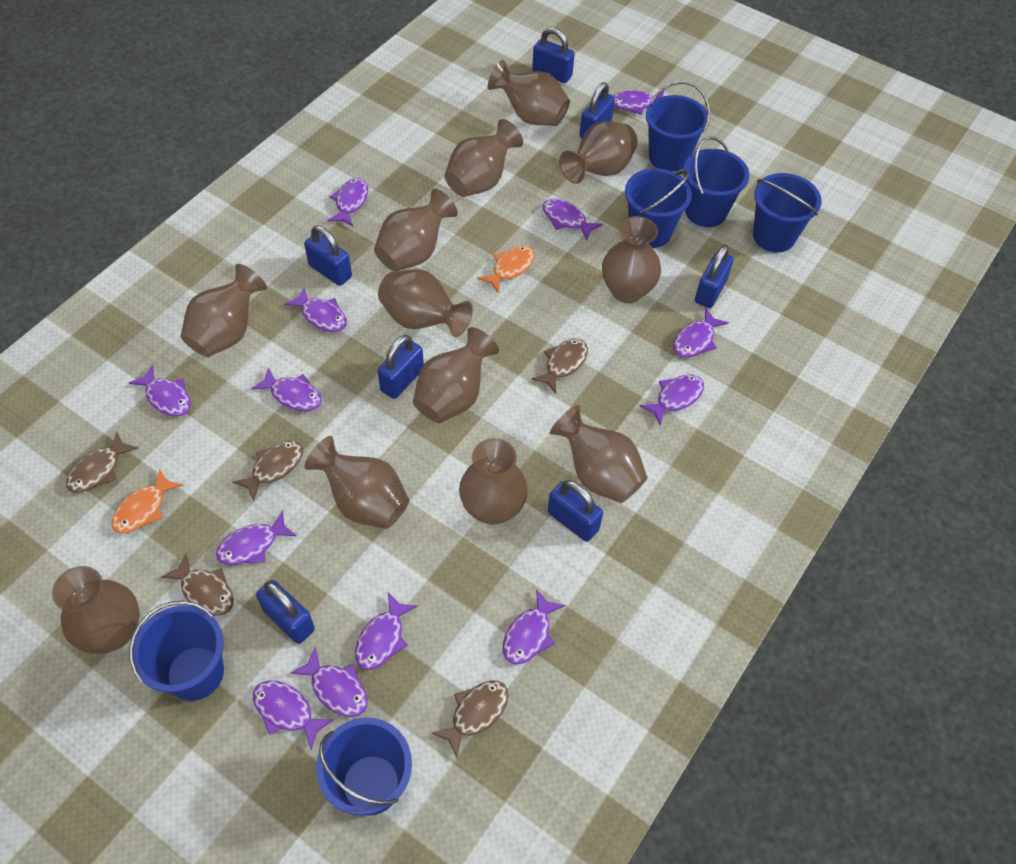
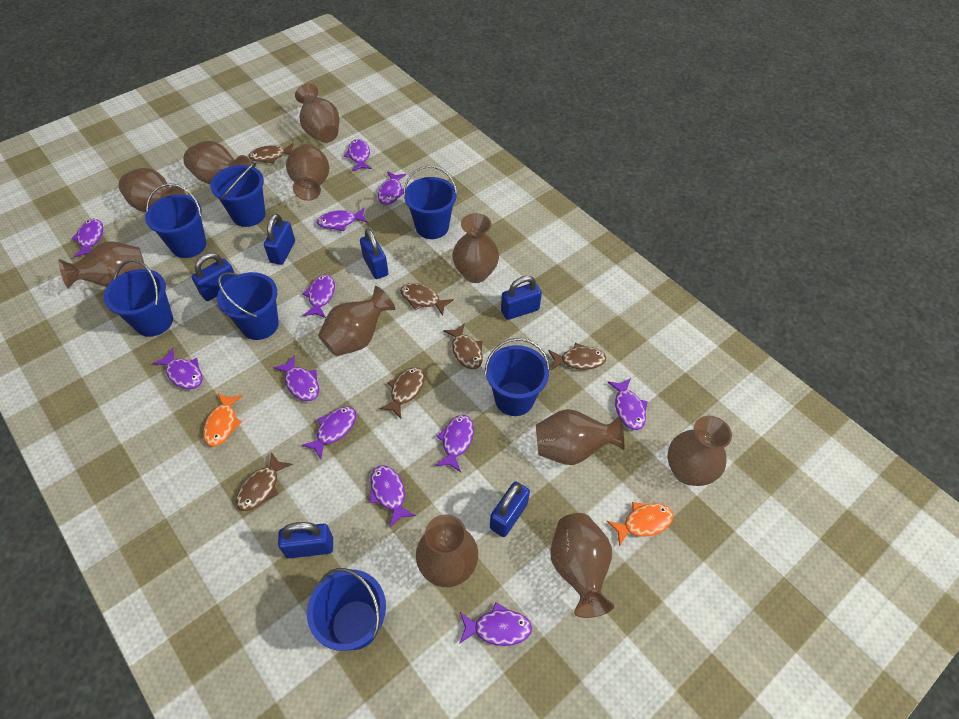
blue bucket: [129,601,224,701] [316,717,412,815] [625,168,692,248] [646,81,710,172] [683,136,750,227] [753,173,822,252] = 6 -> [104,260,173,337] [145,183,206,258] [210,163,266,227] [217,272,279,340] [307,568,386,651] [403,166,457,239] [485,338,550,416] = 7
blue padlock: [256,580,315,644] [304,226,352,286] [378,335,424,399] [532,27,575,83] [548,480,603,542] [579,82,615,138] [695,245,734,308] = 7 -> [192,253,234,301] [264,214,295,265] [278,522,333,558] [360,228,388,279] [490,481,530,537] [501,276,542,320] = 6
brown fish: [66,431,138,493] [161,553,234,616] [232,441,303,502] [432,680,508,758] [531,338,588,394] = 5 -> [236,452,292,511] [248,143,294,164] [379,367,425,418] [400,283,454,316] [443,323,483,369] [548,343,606,370] = 6
brown vase: [52,566,140,654] [180,264,267,357] [305,436,409,529] [374,189,458,272] [378,269,473,337] [413,327,499,423] [444,119,523,197] [459,438,528,525] [488,60,570,126] [550,405,648,503] [559,121,638,184] [602,216,661,303] = 12 -> [58,242,146,288] [119,168,186,212] [183,141,251,184] [286,144,329,201] [295,84,339,143] [318,286,395,356] [416,515,478,587] [452,213,499,283] [536,409,624,465] [550,513,614,618] [668,416,732,486] = 11
purple fish: [129,365,191,417] [216,510,297,565] [251,367,322,411] [253,680,334,749] [284,288,347,332] [291,647,368,717] [327,178,368,226] [355,593,418,670] [503,589,565,665] [542,199,603,240] [613,90,664,115] [640,374,704,426] [673,308,729,358] = 13 -> [71,219,103,258] [153,348,203,389] [273,355,319,401] [302,407,356,459] [303,275,335,318] [317,208,368,231] [344,139,372,171] [369,465,416,527] [378,171,406,205] [435,415,474,472] [459,602,532,646] [607,378,648,430] = 12

